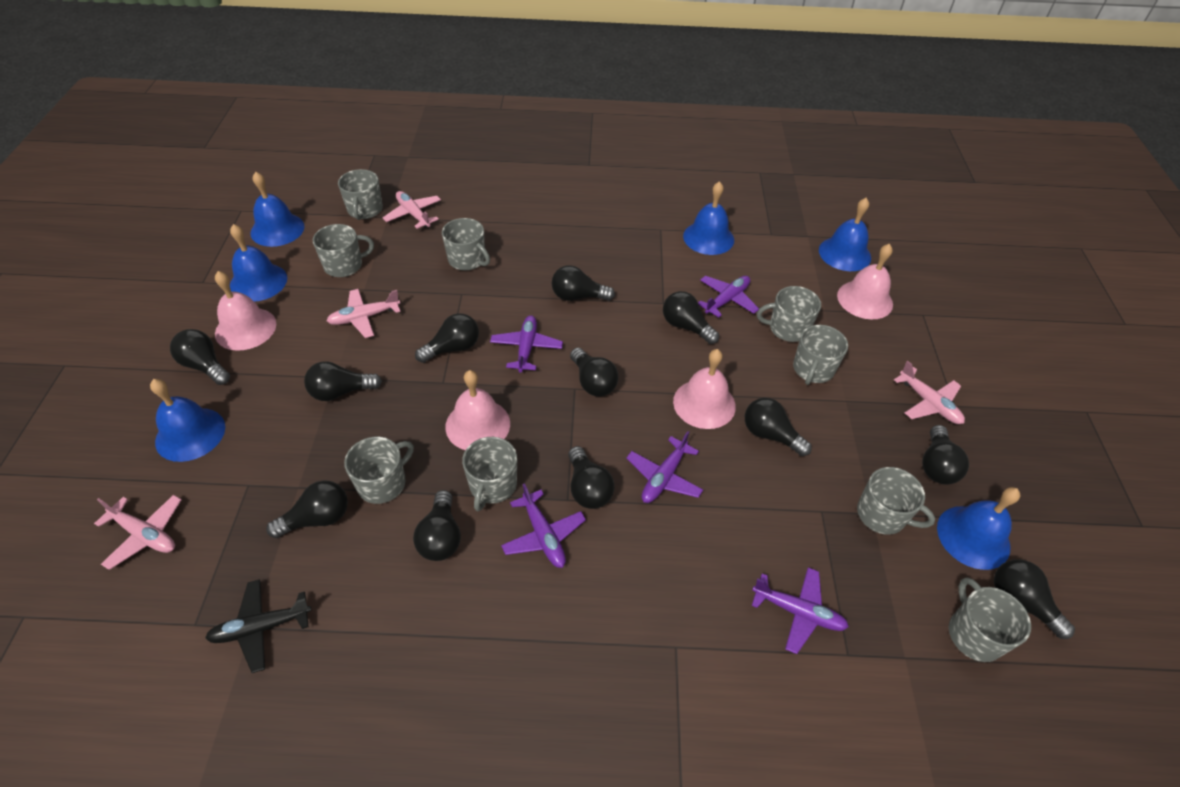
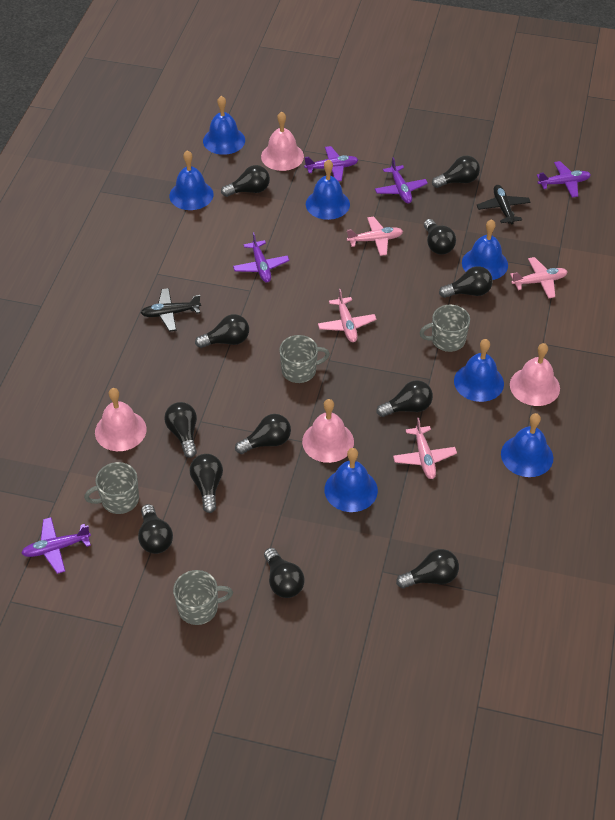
black plane: [205,579,311,673] = 1 -> [141,288,201,332] [477,185,531,224] = 2
blue bell: [150,379,225,462] [230,224,287,302] [251,172,304,247] [683,181,734,255] [819,198,871,271] [937,487,1021,570] = 6 -> [169,150,214,210] [203,96,245,155] [306,159,350,220] [324,448,378,512] [454,339,504,402] [462,219,508,280] [501,413,553,477] = 7
grey mug: [313,224,374,277] [338,169,383,220] [344,437,414,504] [442,218,490,270] [462,437,517,511] [757,286,821,342] [793,325,848,385] [857,467,935,535] [949,577,1031,662] = 9 -> [84,462,139,514] [173,570,233,625] [279,335,330,383] [420,305,470,352] = 4

